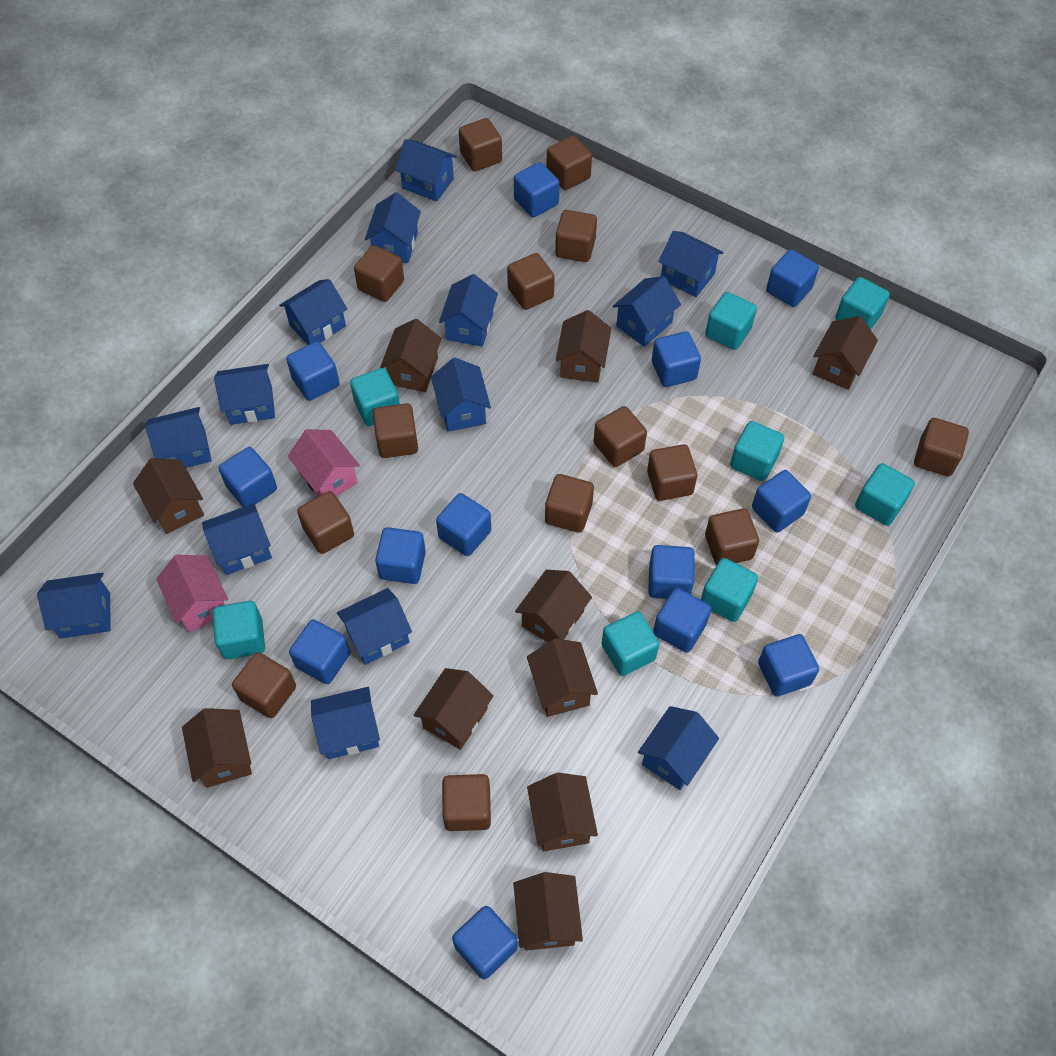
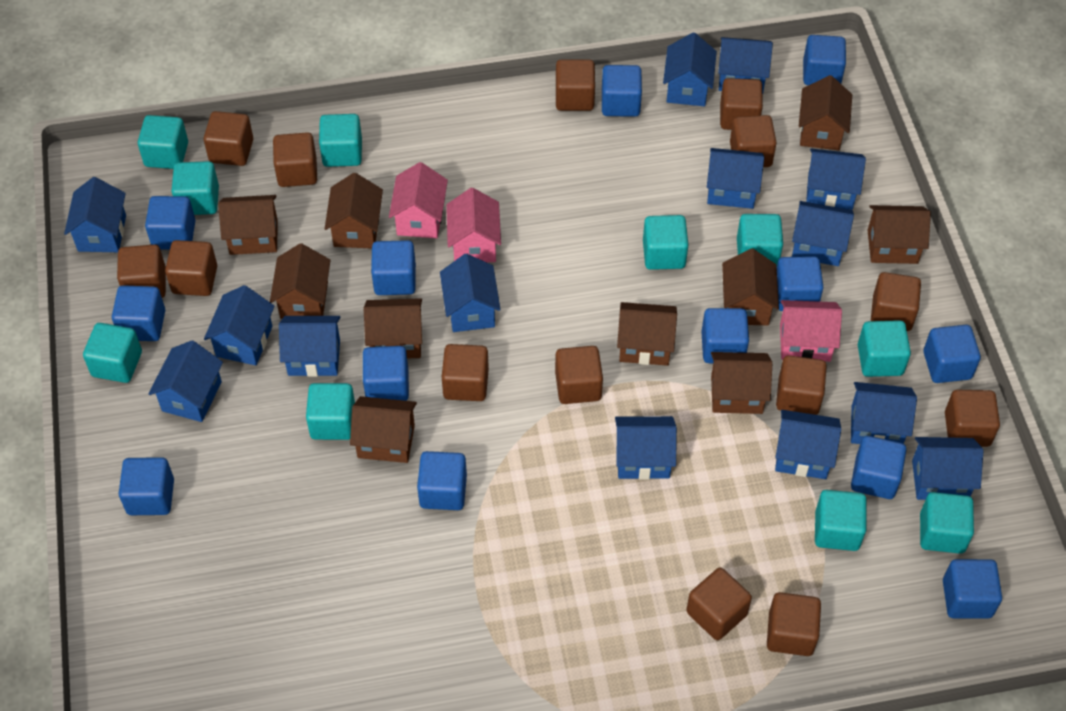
pink house: [156,555,228,632] [288,429,360,496] = 2 -> [389,162,448,238] [446,188,501,262] [780,300,842,362] = 3
turquoise cube: [212,601,265,659] [350,368,400,426] [601,611,659,676] [701,558,758,622] [705,292,757,350] [730,421,784,481] [835,277,890,330] [855,463,915,526] = 8 -> [83,323,142,383] [138,115,188,169] [171,161,219,215] [306,383,355,440] [319,114,362,167] [643,215,688,270] [737,214,783,267] [815,490,867,551] [858,320,911,377] [920,492,974,554] = 10

